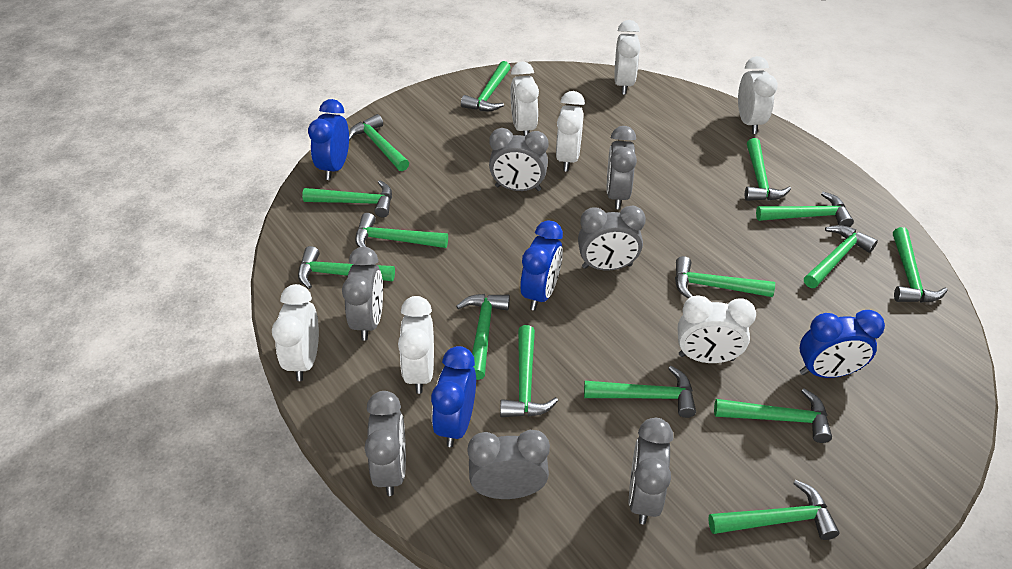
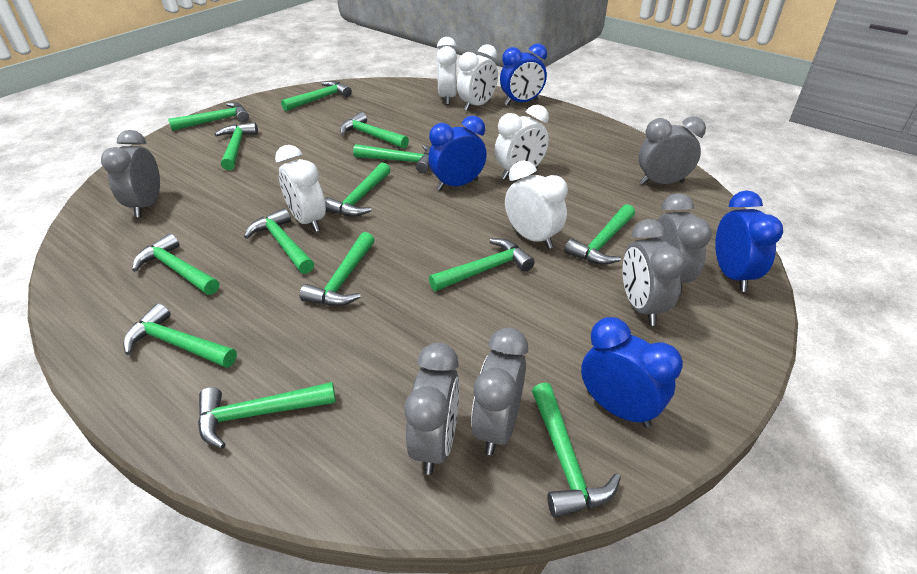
green hammer: [298,246,395,289] [302,180,392,217] [349,114,409,171] [355,213,448,248] [456,294,510,380] [461,61,511,111] [500,325,558,417] [584,366,696,418] [675,256,775,299] [708,480,840,540] [714,389,832,443] [745,138,791,201] [756,192,854,227] [804,225,878,288] [893,227,948,303] = 15 -> [123,303,237,368] [132,233,219,295] [168,102,249,131] [198,382,336,449] [214,122,258,170] [244,208,314,274] [281,81,352,111] [300,232,374,306] [324,163,390,217] [340,112,409,149] [353,144,430,173] [429,239,535,291] [532,382,621,518] [565,204,635,265] = 14
grey clock: [342,247,383,341] [364,391,406,496] [468,430,550,499] [489,128,548,191] [578,206,646,271] [607,126,637,209] [629,418,673,524] = 7 -> [101,130,160,217] [404,343,460,475] [471,328,528,455] [622,219,686,326] [638,116,706,185] [652,193,712,295] = 6
white clock: [272,284,319,381] [398,296,434,394] [510,62,539,136] [556,91,585,171] [614,20,641,94] [678,295,756,363] [738,56,778,134] = 7 -> [275,145,326,232] [437,37,457,105] [457,44,498,111] [495,105,549,180] [505,160,568,249] = 5

